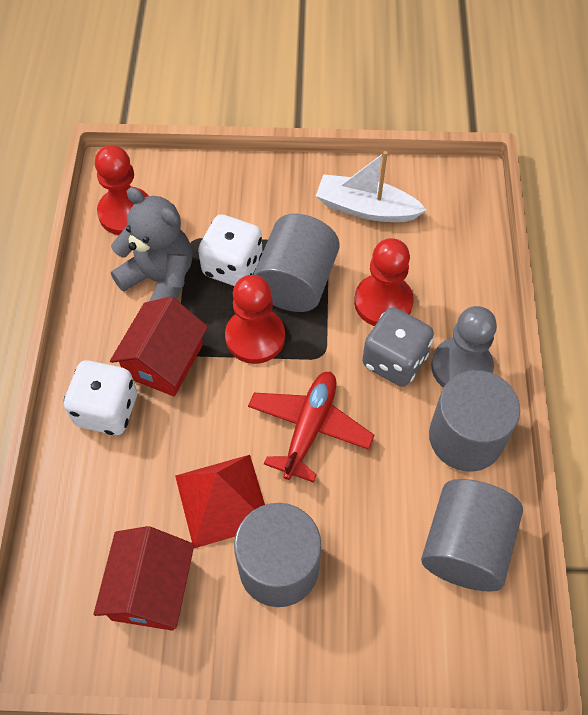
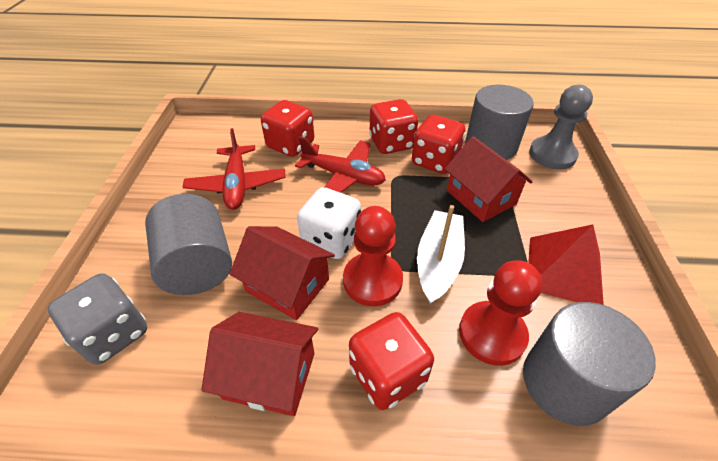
grey cylinder: [234,503,321,607] [253,214,340,312] [421,479,523,592] [429,370,520,472] = 4 -> [145,194,232,295] [465,85,534,160] [523,302,656,426] = 3
grey teddy bear: [111,187,192,301] = 1 -> none = 0
red dice: none = 0 -> [261,100,315,157] [349,312,434,410] [369,99,418,154] [412,115,466,174] = 4
red house: [93,526,194,631] [110,297,208,397] = 2 -> [202,312,318,416] [230,226,335,320] [445,136,533,222] = 3
red pawn: [95,145,149,235] [225,275,285,364] [354,238,414,326] = 3 -> [343,206,403,306] [459,260,542,366] = 2
red plane: [248,372,375,483] = 1 -> [183,128,286,210] [295,136,386,193] = 2
white dice: [64,360,137,435] [198,214,263,286] = 2 -> [297,187,361,259] = 1

